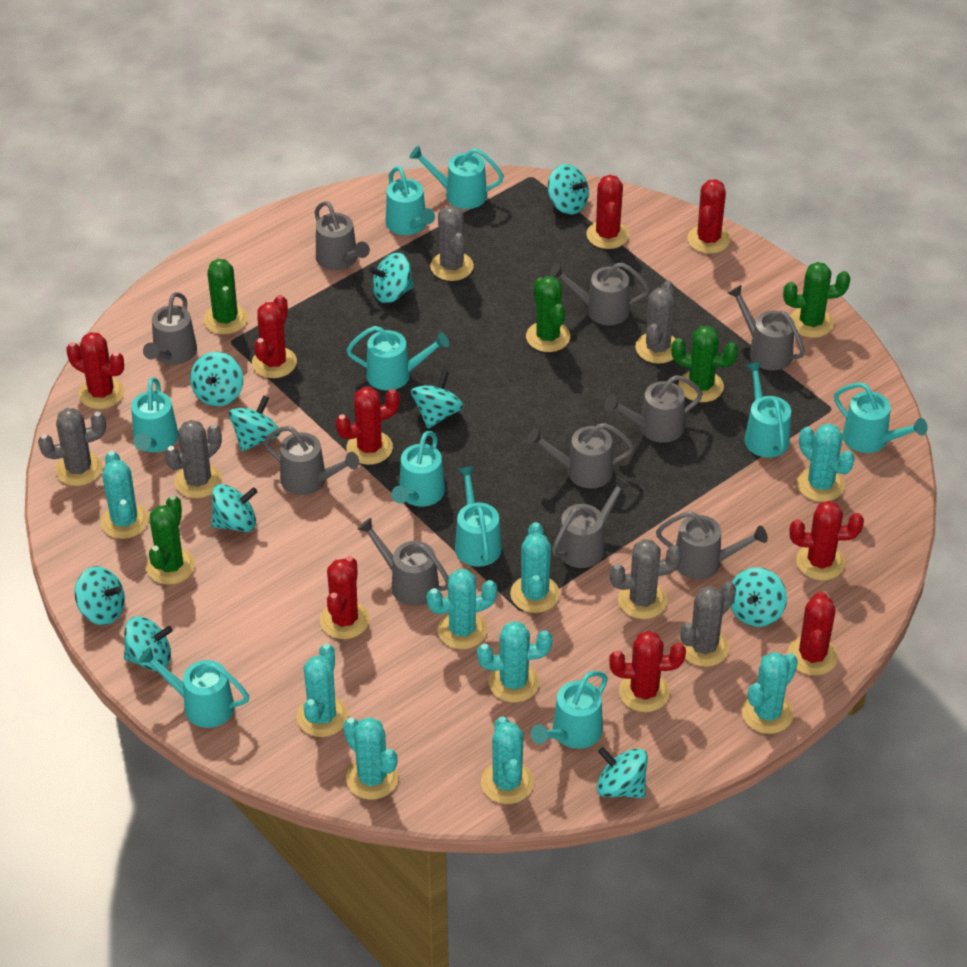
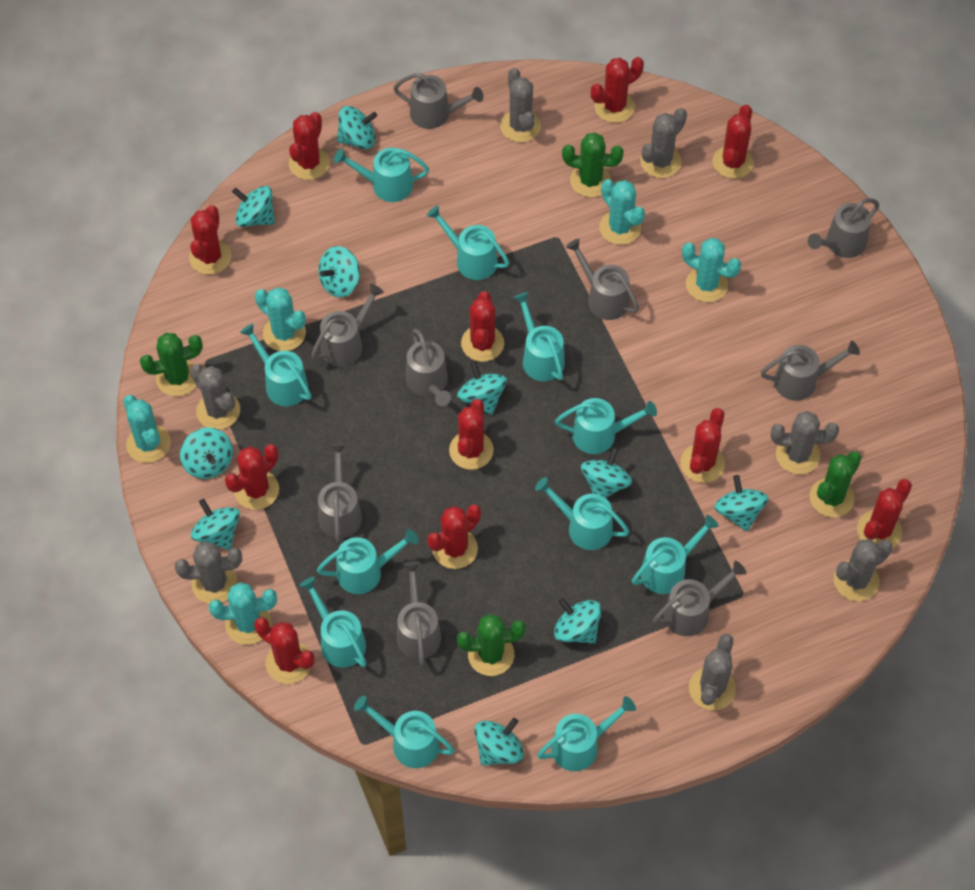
green cactus: [146,495,195,585] [204,259,248,334] [526,276,570,352] [671,326,738,402] [783,262,850,338] = 5 -> [140,333,203,396] [457,614,526,676] [562,132,624,197] [810,451,862,518] = 4
grey cactus: [38,408,106,486] [165,420,222,498] [430,206,474,281] [609,539,682,619] [635,280,676,363] [679,581,736,667] = 6 -> [175,541,242,604] [190,364,240,430] [500,68,541,142] [640,108,687,178] [689,634,736,710] [771,411,839,474] [834,539,893,601] = 7
grey watering can: [143,292,197,365] [264,426,359,495] [314,201,370,270] [357,518,449,606] [527,423,634,489] [549,263,650,325] [552,476,630,568] [604,375,703,443] [656,511,768,579] [727,285,805,370] = 10 -> [311,284,384,367] [318,443,362,543] [393,73,483,129] [397,561,441,666] [406,329,451,406] [566,239,639,320] [653,561,746,636] [761,341,860,401] [808,198,880,258] = 9
red cactus: [66,332,124,409] [252,295,297,378] [320,556,370,639] [335,387,400,465] [586,175,629,249] [609,631,686,712] [687,179,730,254] [787,591,838,676] [790,501,864,581] = 9 -> [189,205,231,275] [225,444,279,510] [254,617,314,684] [289,112,330,180] [427,504,481,569] [449,399,494,470] [461,291,504,362] [591,57,644,123] [681,408,725,483] [713,105,754,179] [857,479,912,547] = 11
turquoise cactus: [101,451,149,539] [297,643,348,737] [343,717,398,800] [427,569,497,649] [477,621,552,702] [481,717,534,804] [510,522,560,613] [742,652,798,734] [797,423,855,502] = 9 -> [123,395,171,463] [209,582,277,645] [255,287,306,351] [599,179,645,245] [682,238,741,302] = 5
turquoise watering can: [131,377,178,452] [139,647,249,728] [347,326,449,391] [385,166,435,235] [391,431,445,506] [409,146,504,209] [455,466,502,567] [531,671,608,749] [745,362,791,458] [834,383,928,453] = 10 -> [240,323,312,406] [300,577,367,668] [317,529,418,594] [334,147,429,202] [354,696,455,768] [427,205,509,280] [513,292,565,381] [535,477,629,550] [537,696,636,771] [555,398,657,454] [632,515,719,594] = 11

